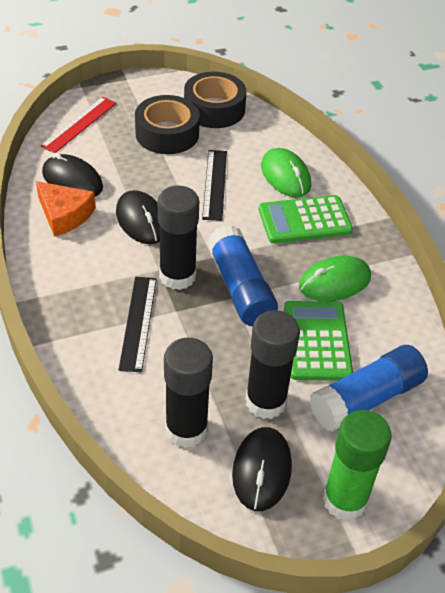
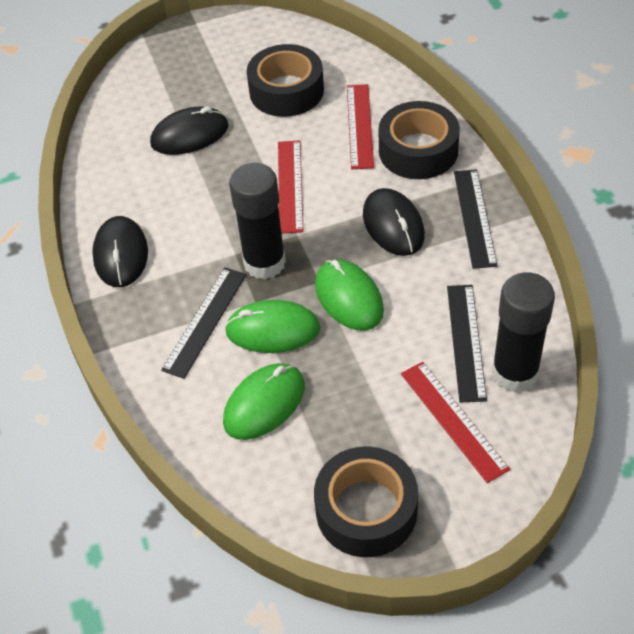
black glue stick: [158,186,199,290] [164,338,213,448] [245,310,300,419] = 3 -> [229,163,286,279] [492,272,555,393] = 2
black ruler: [119,277,157,373] [202,150,227,221] = 2 -> [161,267,246,379] [447,285,487,402] [454,169,498,269] = 3
black tape: [135,95,200,154] [184,72,246,128] = 2 -> [247,44,324,117] [314,446,418,557] [379,101,460,179] = 3
blue glue stick: [207,225,278,326] [310,345,428,432] = 2 -> none = 0
green calculator: [259,195,353,243] [284,301,353,380] = 2 -> none = 0
green glue stick: [323,410,392,521] = 1 -> none = 0
green mouse: [261,148,311,197] [299,256,371,301] = 2 -> [223,363,305,440] [225,300,320,353] [315,259,384,331] = 3
orange cheese: [36,181,96,237] = 1 -> none = 0
red ruler: [41,97,116,153] = 1 -> [278,140,304,234] [347,84,374,169] [401,362,510,483] = 3

